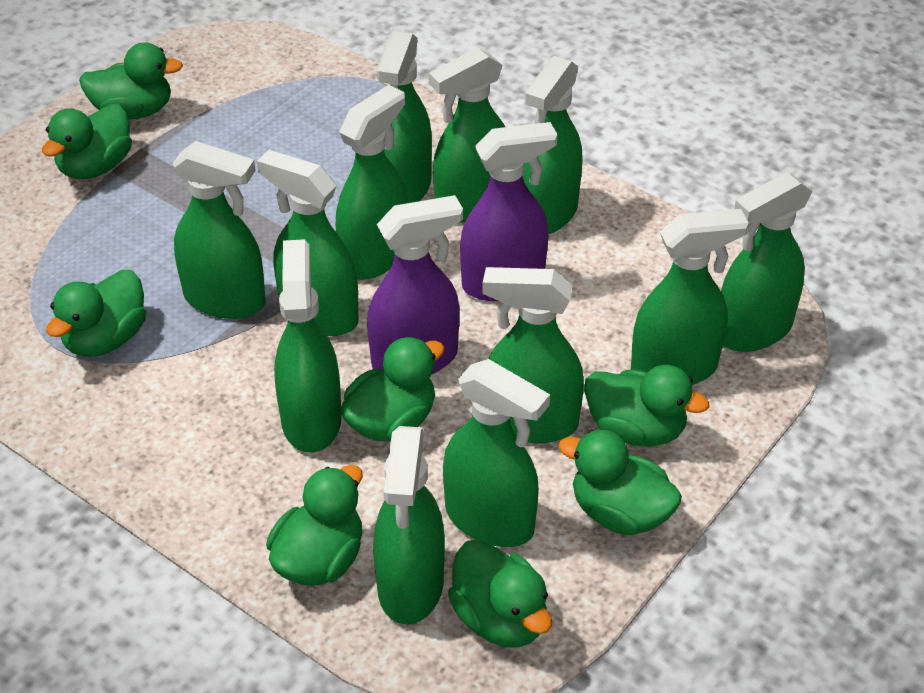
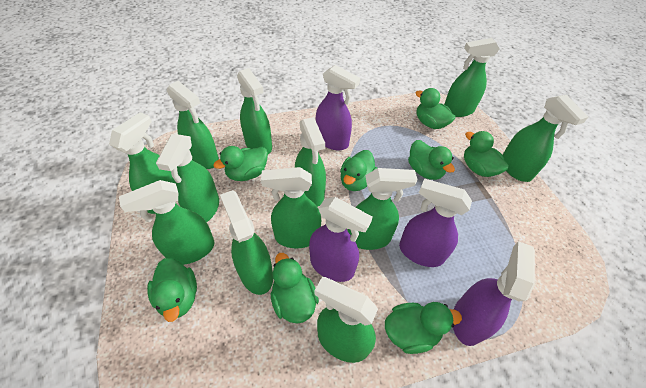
purple spray bottle: [367,195,463,374] [460,122,557,301] = 2 -> [309,197,373,282] [315,65,360,150] [399,179,472,267] [453,241,535,346] = 4

